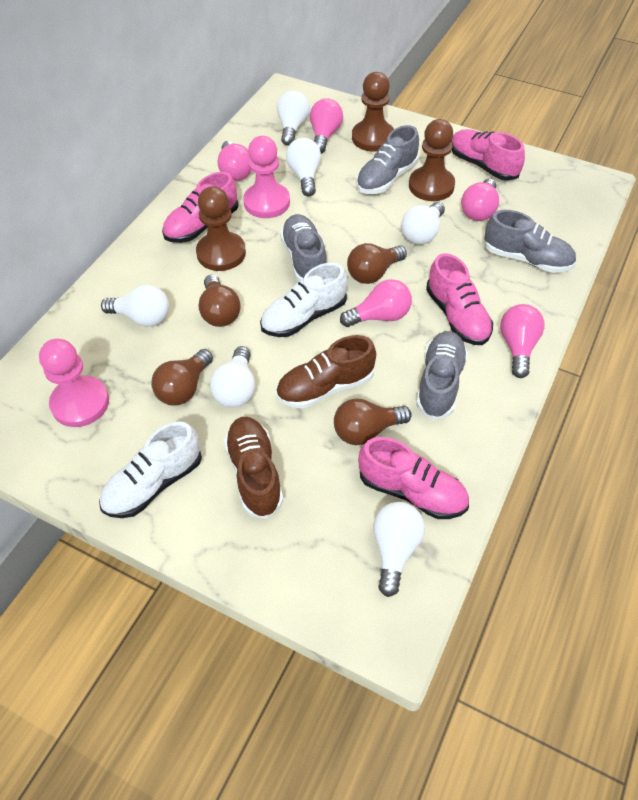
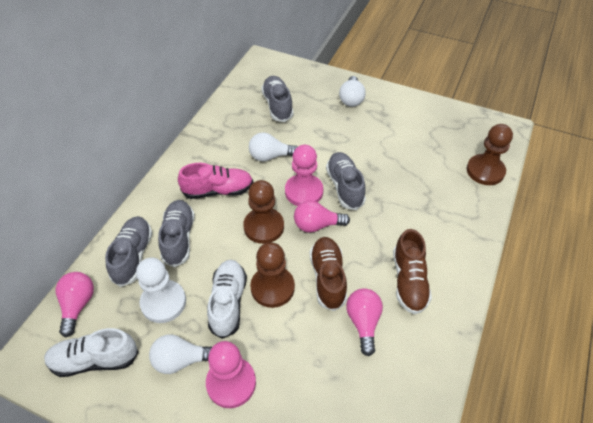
brown light bulb: [151,349,213,405] [198,275,241,327] [334,398,412,445] [347,243,407,284] = 4 -> none = 0
pink light bulb: [218,141,251,181] [310,98,343,154] [340,279,412,327] [461,178,499,221] [500,304,545,378] = 5 -> [55,272,94,337] [294,200,350,233] [346,288,383,356] = 3
pink shoe: [162,172,239,243] [358,437,469,519] [426,253,493,345] [451,129,525,181] = 4 -> [178,163,253,199] = 1
white light bulb: [101,285,169,327] [210,346,255,408] [277,91,310,146] [286,138,321,196] [373,502,425,597] [401,202,445,245] = 6 -> [149,334,212,374] [249,132,298,161] [339,76,366,107] = 3
white pawn: none = 0 -> [136,258,186,323] = 1

